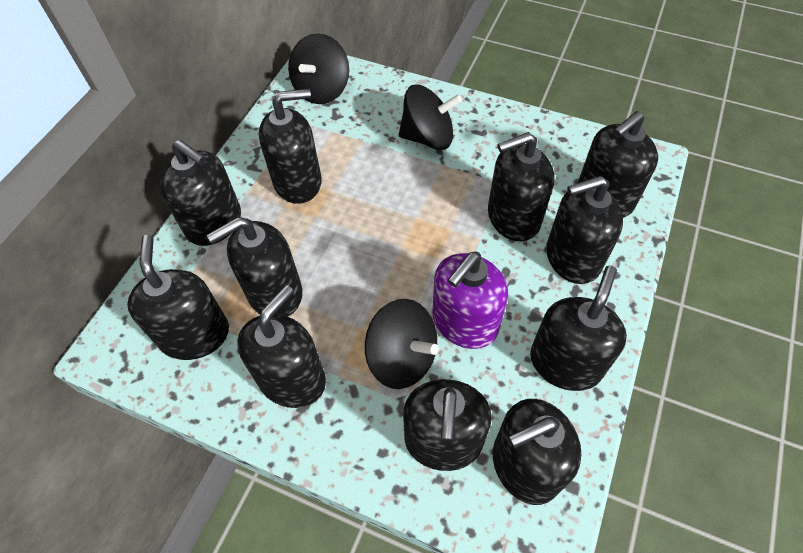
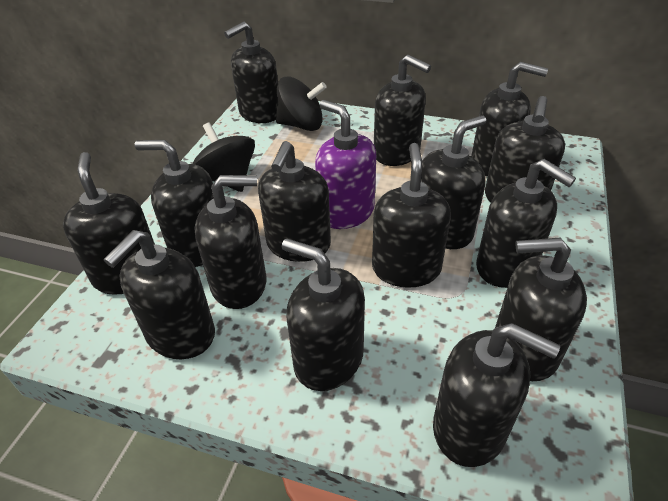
black soap dispenser: [127,235,229,360] [160,140,241,246] [207,217,302,317] [238,285,326,408] [259,89,322,204] [403,379,492,471] [488,132,554,241] [493,399,581,505] [530,265,627,391] [546,176,623,284] [578,111,658,218] = 11 -> [63,152,155,295] [104,230,215,359] [135,140,214,267] [195,175,266,309] [224,22,278,123] [258,141,331,262] [282,238,365,391] [372,143,451,288] [374,55,431,166] [421,115,486,249] [433,323,560,467] [471,62,548,177] [476,159,576,288] [485,96,565,202] [495,238,587,381] = 15
black spinning top: [288,33,349,104] [365,299,439,389] [399,84,462,150] = 3 -> [192,123,255,192] [276,77,327,131] = 2

